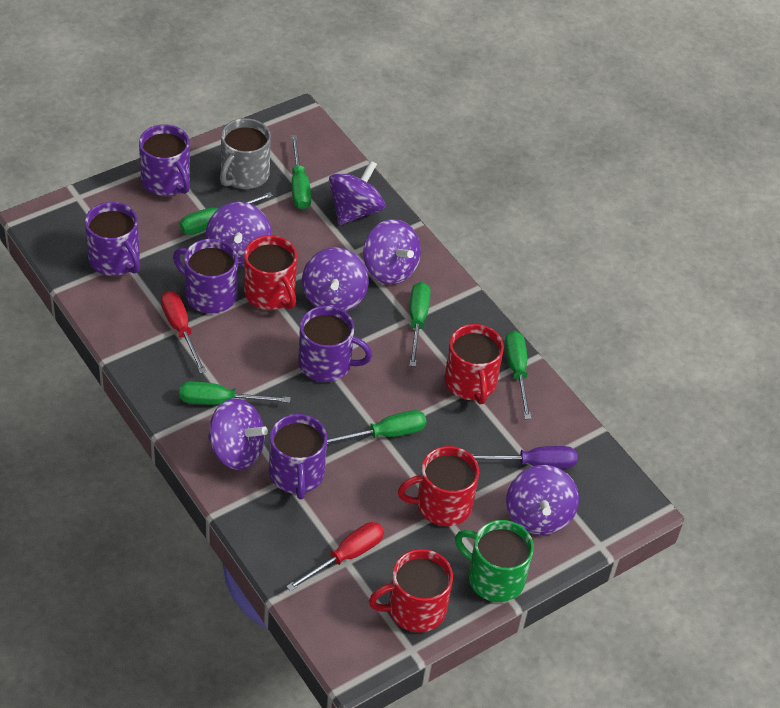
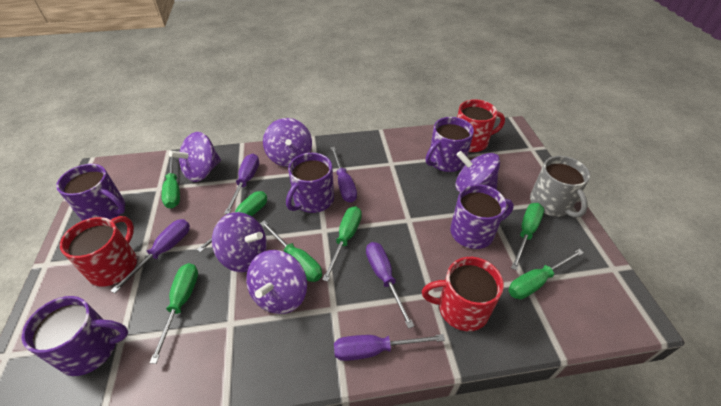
green mug: [455,520,534,602] = 1 -> none = 0
green screwdriver: [179,381,291,405] [180,192,273,235] [291,135,312,209] [327,410,427,445] [409,282,431,367] [505,331,531,419] = 6 -> [150,263,198,364] [161,157,180,209] [197,191,267,252] [260,221,322,282] [322,206,362,282] [508,249,584,299] [511,203,544,271] = 7
purple screwdriver: [471,446,577,469] = 1 -> [110,219,190,294] [224,154,259,214] [330,147,357,203] [334,334,445,361] [366,242,414,329] = 5
purple spinning top: [206,202,272,267] [208,398,268,470] [302,248,369,312] [329,161,385,225] [363,219,421,285] [506,465,579,535] = 6 -> [169,132,221,182] [212,212,267,272] [246,250,307,314] [263,118,312,167] [455,151,500,192] = 5
red mug: [244,235,297,310] [369,549,453,633] [398,446,479,526] [444,324,504,404] = 4 -> [60,216,137,286] [422,257,504,331] [457,99,505,152] = 3
red screwdriver: [161,291,206,374] [286,522,384,592] = 2 -> none = 0

